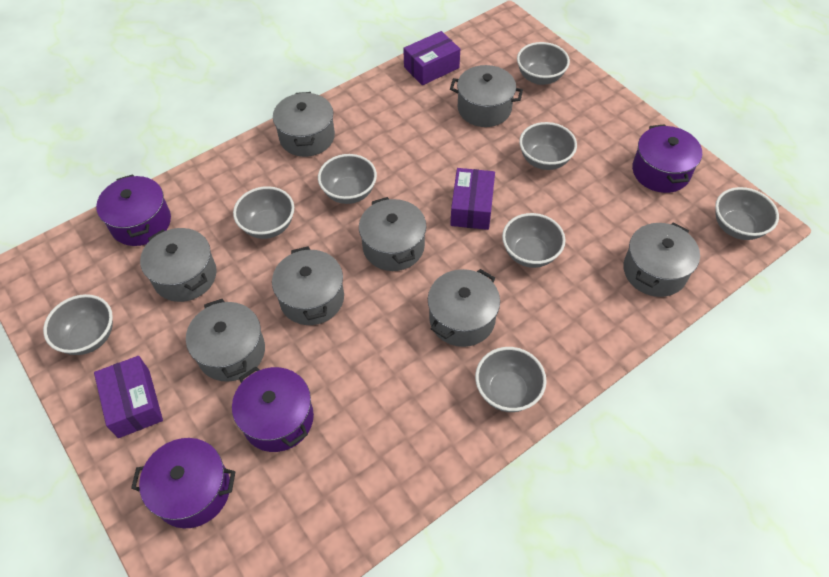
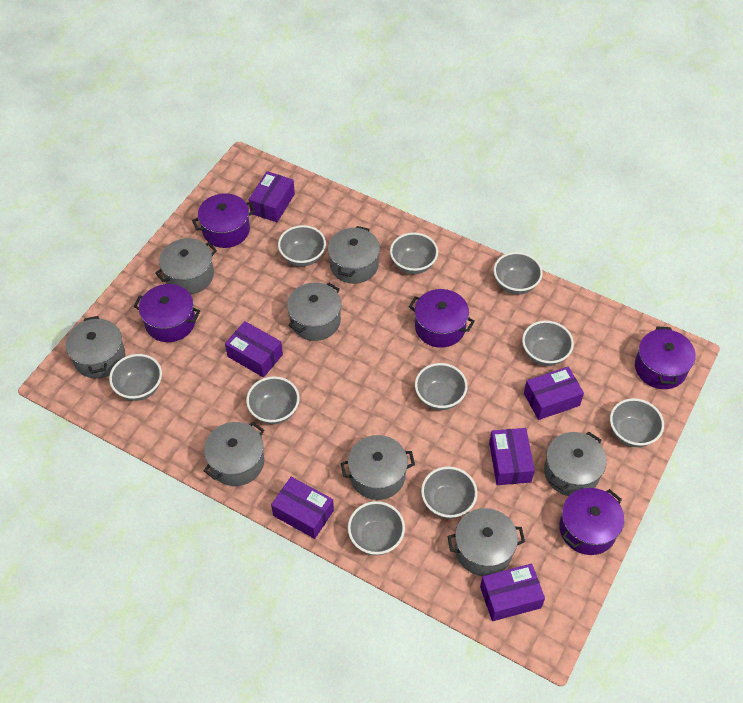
grey bowl: [43,294,113,355] [233,186,294,239] [318,154,377,204] [475,347,547,412] [502,213,565,268] [517,42,570,85] [519,122,577,170] [715,187,779,240] = 8 -> [109,354,162,401] [246,376,299,424] [278,225,326,267] [348,501,405,555] [390,233,438,274] [415,363,468,410] [421,466,477,519] [494,252,543,294] [522,321,574,366] [610,398,664,447] = 10
purple box: [94,356,163,438] [403,31,460,85] [450,168,495,230] = 3 -> [225,321,283,377] [249,171,295,222] [271,477,334,539] [480,564,545,621] [489,428,535,485] [524,367,584,420] = 6
purple pot: [96,174,171,246] [131,438,235,529] [232,367,314,452] [632,124,702,193] = 4 -> [134,284,200,342] [192,193,255,248] [409,289,475,348] [559,488,624,555] [635,326,696,389] = 5

